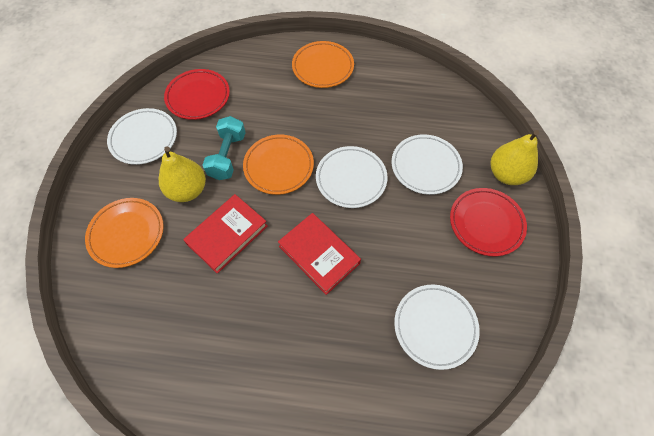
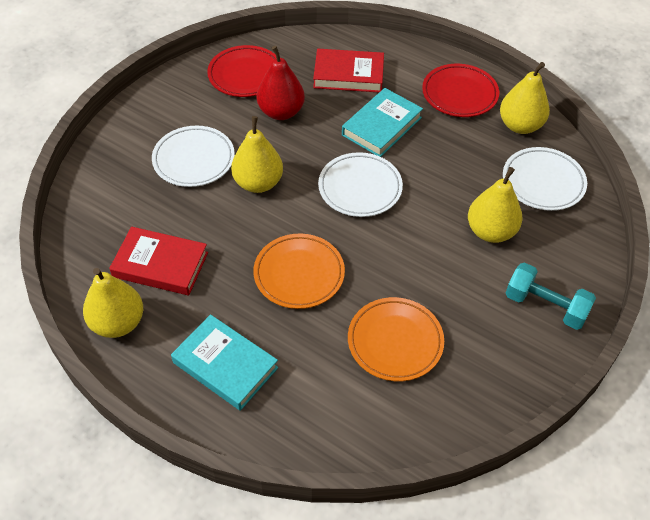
orange plate: [85,198,164,268] [243,135,314,195] [292,41,354,88] = 3 -> [254,234,345,309] [348,297,444,381] = 2
red pear: none = 0 -> [257,46,305,120] = 1
turquoise book: none = 0 -> [171,314,278,411] [342,88,423,157] = 2
white plate: [107,108,177,165] [316,146,388,208] [391,134,463,195] [394,285,480,370] = 4 -> [152,126,235,187] [318,152,403,217] [503,147,587,211] = 3
yellow pear: [159,146,206,202] [491,130,539,185] = 2 -> [83,268,143,338] [231,116,283,193] [468,167,523,243] [500,62,550,134] = 4

